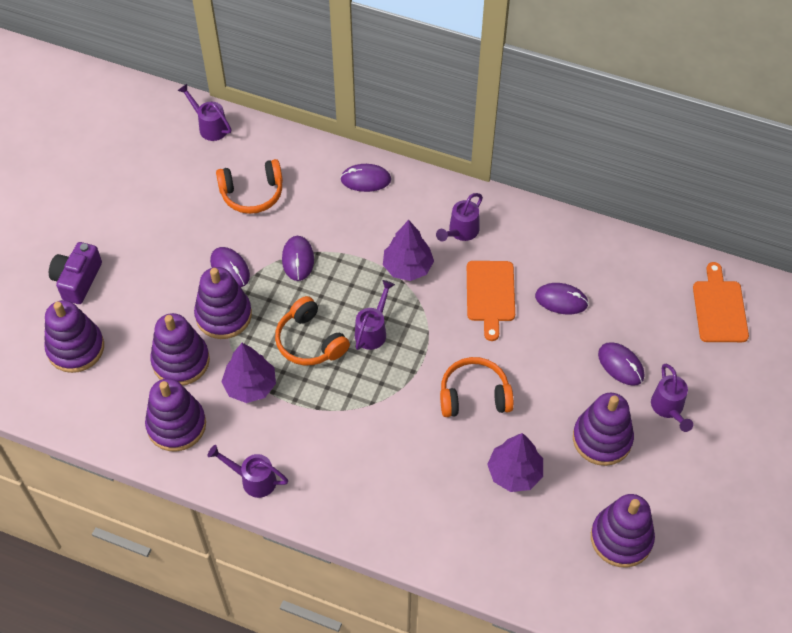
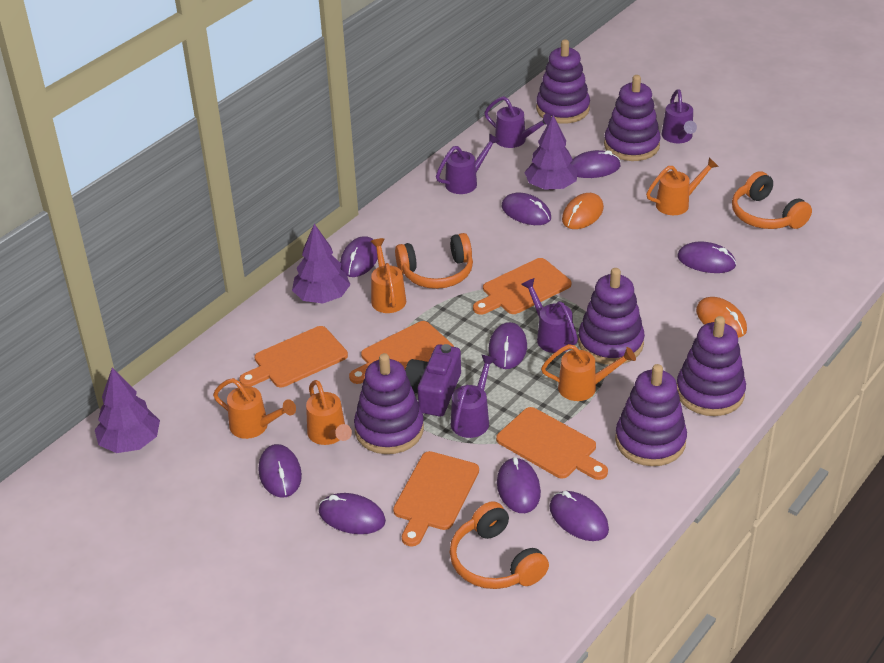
orange cutting board: [467,261,515,341] [693,262,749,342] = 2 -> [239,326,348,387] [349,321,454,384] [393,451,479,546] [473,258,571,315] [496,407,608,480] = 5
orange mouse: none = 0 -> [562,193,604,229] [696,297,747,338] = 2
orange watering can: none = 0 -> [213,378,296,439] [306,380,352,445] [370,238,406,313] [541,344,636,401] [646,157,719,215] = 5
purple mouse: [210,247,250,287] [282,236,314,281] [340,164,391,192] [535,283,589,314] [598,342,644,386] = 5 -> [259,444,302,498] [319,493,386,534] [340,236,378,277] [488,322,527,369] [497,457,541,513] [502,193,551,225] [549,491,609,541] [571,150,621,178] [677,241,736,273] = 9

